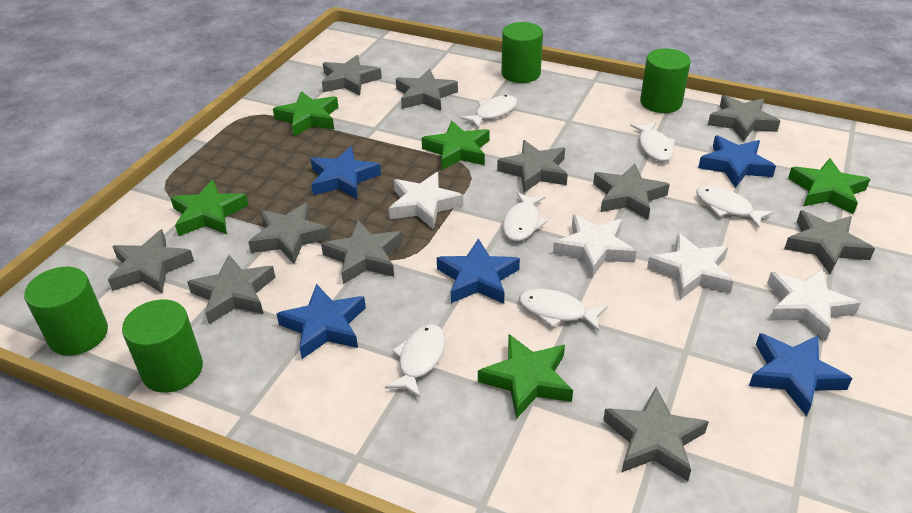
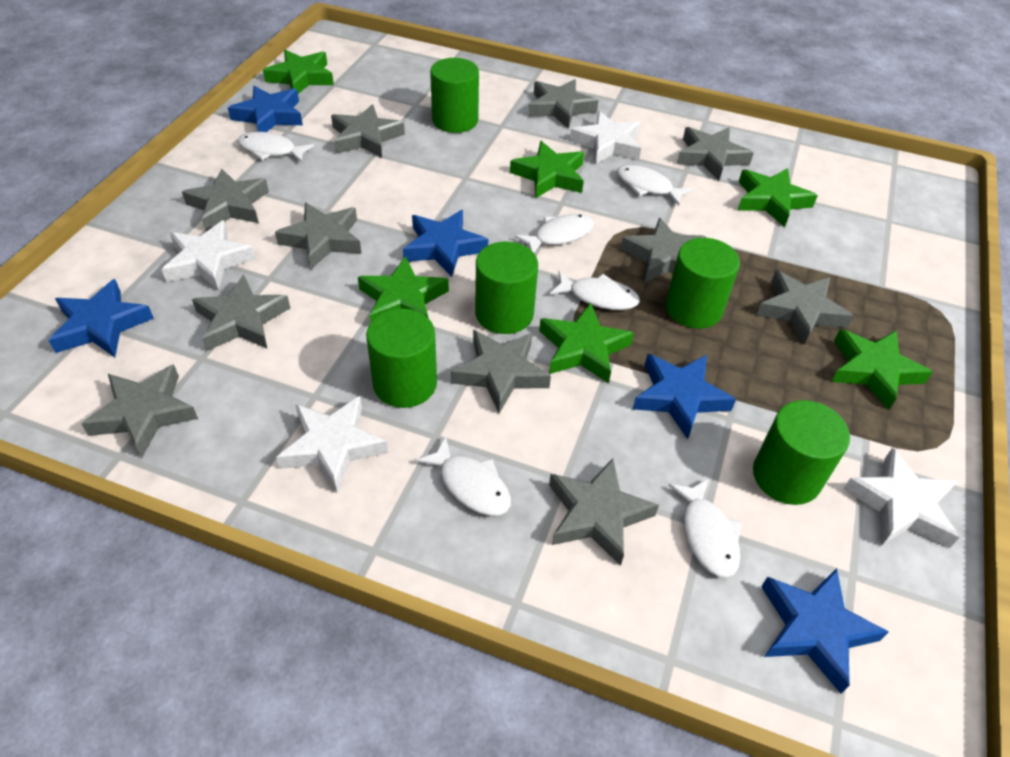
green cylinder: [24,267,108,356] [122,300,203,393] [501,22,543,83] [640,48,691,113] = 4 -> [366,308,437,408] [430,58,479,133] [475,242,538,334] [665,238,740,329] [753,400,850,505] = 5
green star: [170,180,249,236] [273,91,339,137] [422,121,490,170] [478,334,573,419] [788,158,870,214] = 5 -> [263,50,334,94] [358,256,449,322] [510,141,584,199] [539,303,634,383] [738,168,818,227] [831,329,933,410] = 6

